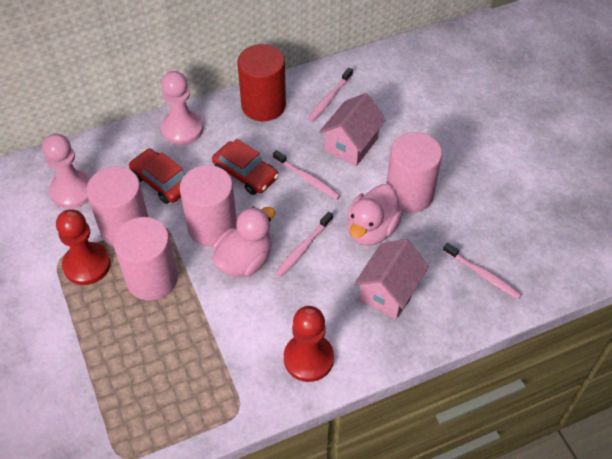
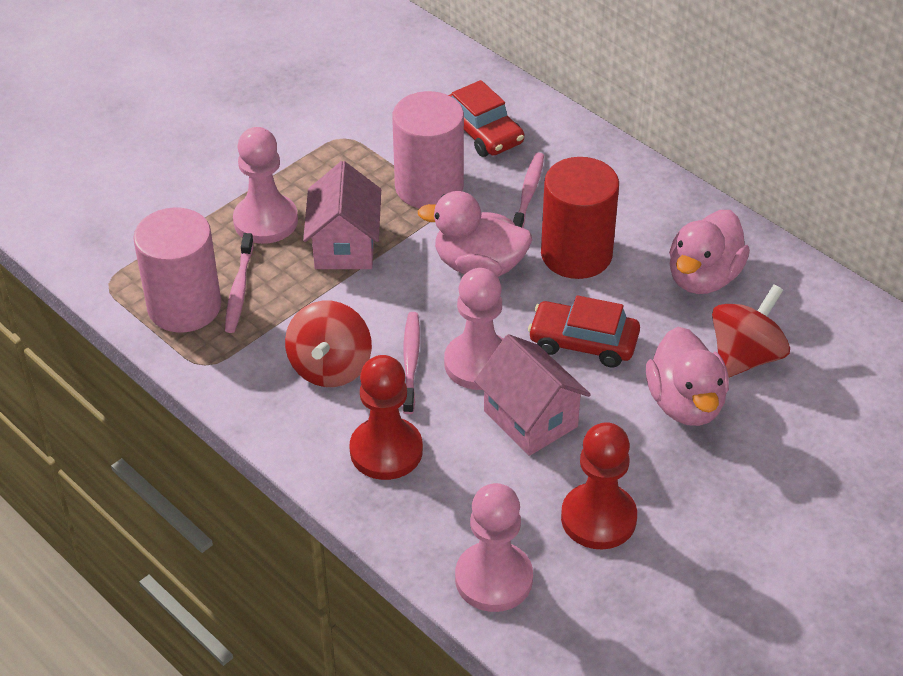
pink cylinder: [86,166,148,247] [113,217,178,301] [180,165,237,247] [386,132,442,213] = 4 -> [133,208,221,332] [392,91,464,208] = 2
pink duck: [212,206,275,277] [347,184,403,246] = 2 -> [418,191,532,277] [646,327,729,426] [669,210,750,294] = 3
pink pawn: [42,134,91,209] [161,71,203,145] = 2 -> [233,127,298,244] [444,268,503,390] [455,483,533,612] = 3
pink toothbrush: [273,150,341,200] [275,211,333,277] [307,68,353,122] [443,243,522,299] = 4 -> [225,233,254,333] [403,312,420,414] [513,153,544,228] = 3
red spinning top: none = 0 -> [285,301,372,387] [712,284,790,377] = 2

